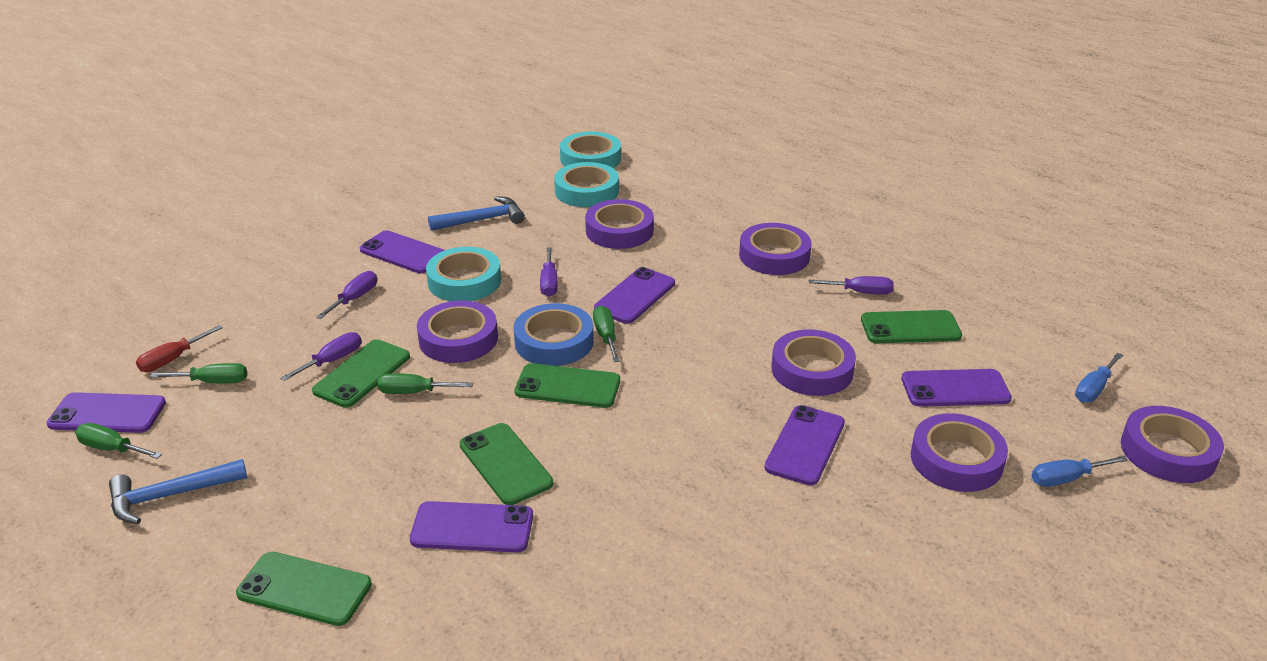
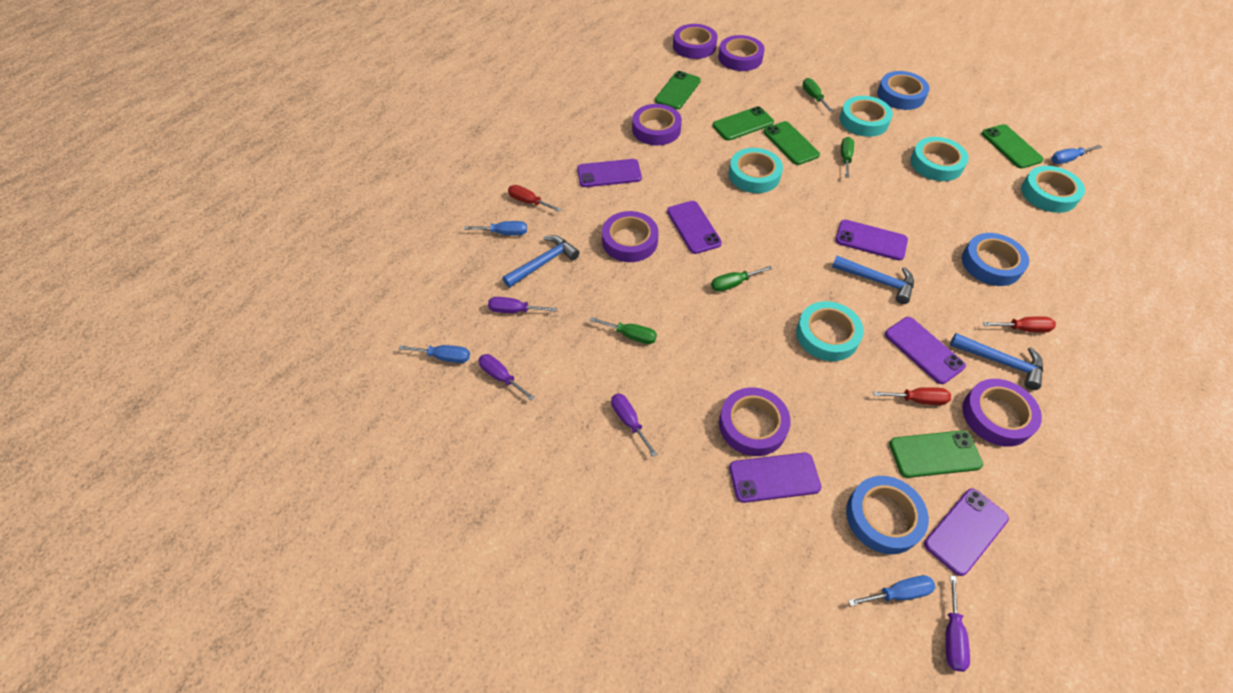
blue hammer: [109,459,247,524] [428,196,525,231] = 2 -> [502,235,580,288] [832,256,914,304] [950,333,1043,390] = 3
blue screwdriver: [1032,456,1128,487] [1075,352,1123,403] = 2 -> [399,345,470,363] [464,221,527,235] [848,575,935,606] [1051,145,1102,164] = 4
blue tape: [513,303,594,366] = 1 -> [846,476,929,554] [877,71,930,110] [962,233,1029,286] = 3
red screwdriver: [136,325,223,372] = 1 -> [508,185,561,212] [873,387,951,405] [983,316,1056,333] = 3
turquoise tape: [426,247,501,301] [554,162,619,207] [560,132,621,168] = 3 -> [729,148,783,193] [796,301,864,361] [840,96,893,137] [910,137,969,181] [1021,166,1085,213] = 5

